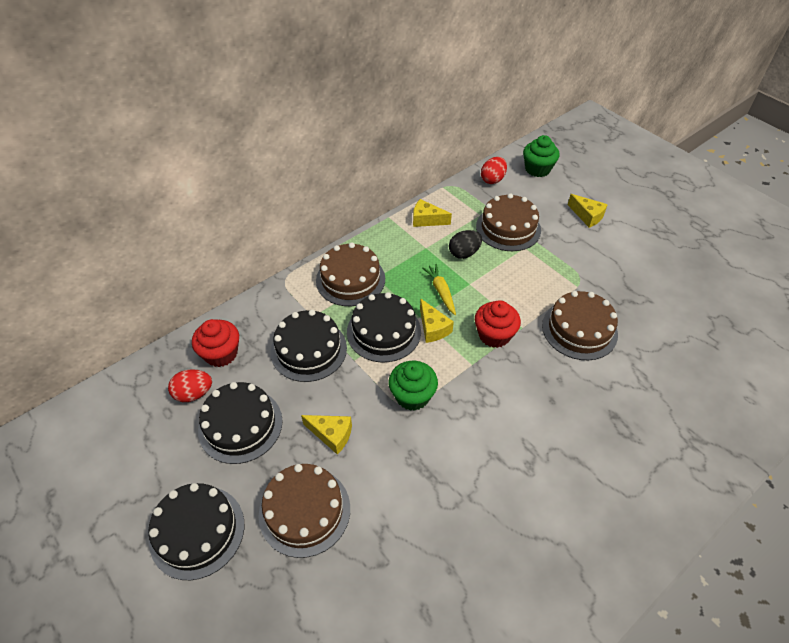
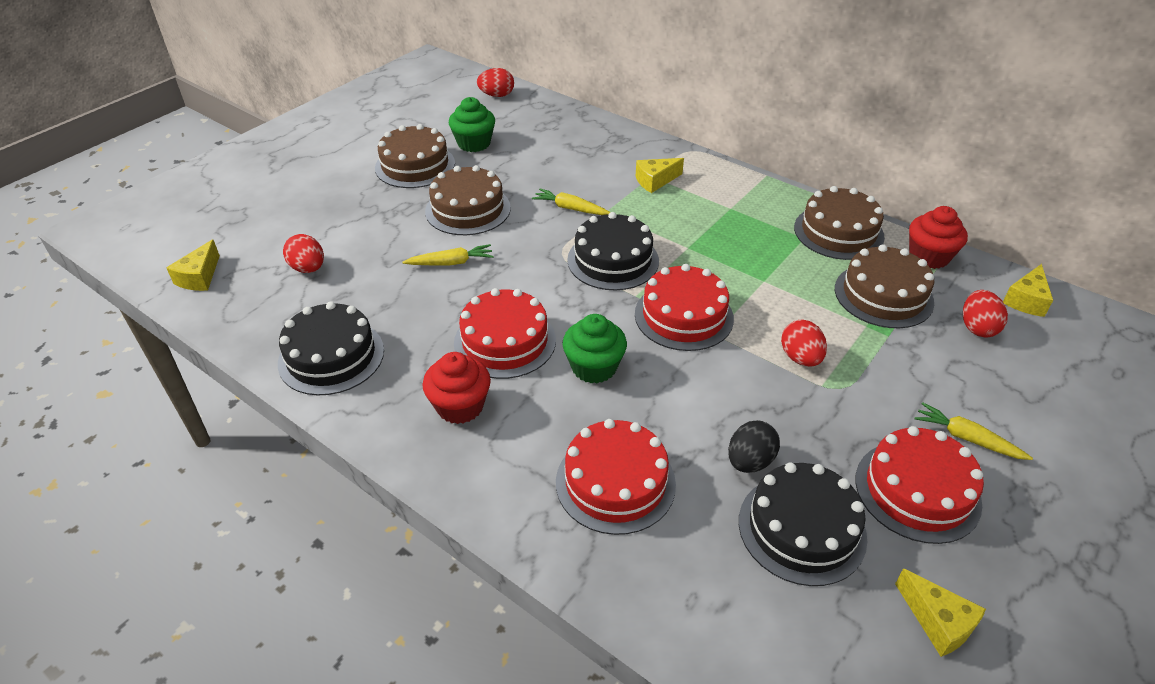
black cake: [148,483,244,580] [198,382,283,464] [271,310,347,382] [347,292,421,362] = 4 -> [278,301,384,395] [567,212,659,290] [739,462,867,586] = 3
red cake: none = 0 -> [454,288,556,379] [556,419,676,535] [635,264,734,351] [855,426,984,544] = 4
red egg: [168,369,212,402] [481,157,507,184] = 2 -> [283,234,324,273] [477,68,514,97] [781,320,827,367] [963,290,1008,337] = 4
yellow carrot: [422,264,456,315] = 1 -> [402,244,494,265] [532,188,610,215] [915,402,1033,460] = 3

